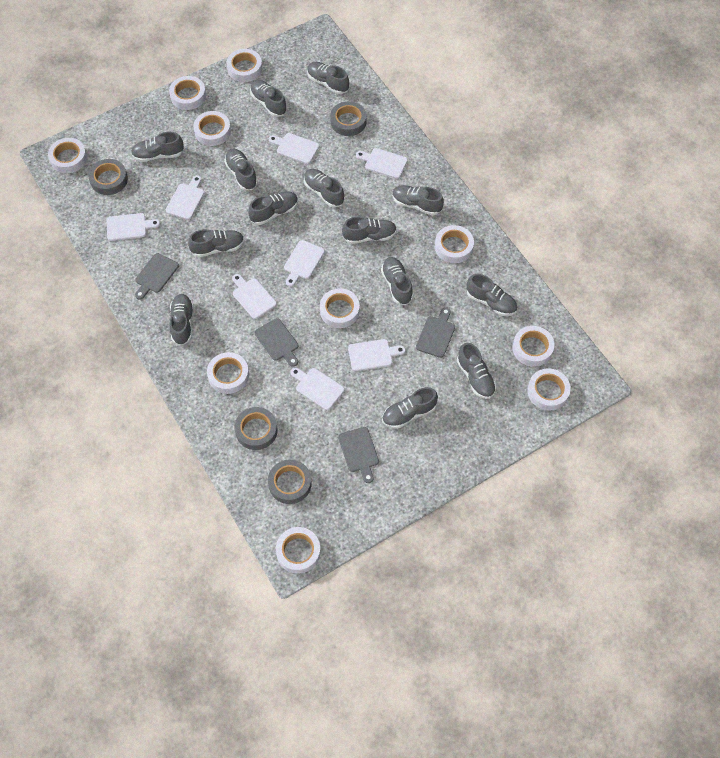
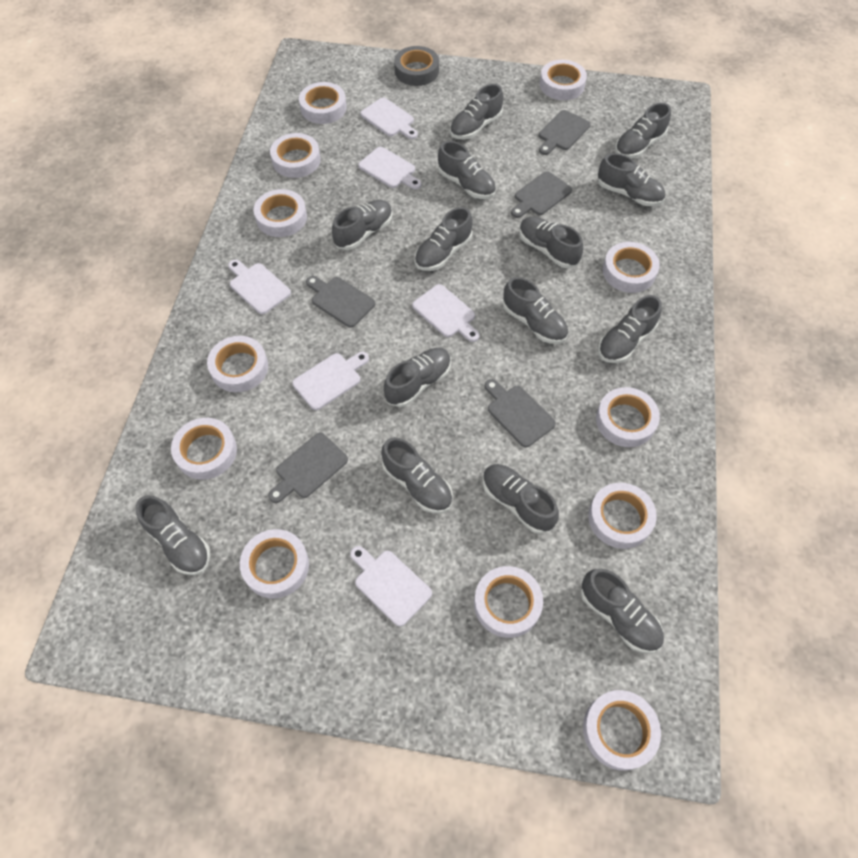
grey cutting board: [135,253,179,300] [255,318,298,367] [338,427,379,483] [416,307,455,358] = 4 -> [268,433,348,503] [306,276,375,328] [485,379,556,448] [511,171,572,218] [539,110,591,155] = 5
grey tape: [88,159,128,195] [235,407,278,450] [268,460,312,504] [330,101,367,136] = 4 -> [394,46,439,86] = 1
white cutting board: [106,213,160,241] [166,175,204,220] [232,274,277,319] [269,133,319,164] [284,240,325,287] [290,368,345,410] [348,339,405,371] [356,148,408,179] = 8 -> [228,260,291,314] [292,352,369,410] [350,546,432,626] [358,147,421,189] [360,98,418,139] [412,284,480,342] = 6
white tape: [48,138,87,173] [169,76,206,110] [193,111,231,146] [207,352,249,394] [226,49,262,82] [276,527,321,574] [320,288,360,328] [435,225,474,263] [512,326,555,367] [527,368,571,410] = 10 -> [171,418,237,480] [207,336,268,392] [240,529,309,598] [254,189,307,237] [270,133,321,178] [299,82,347,124] [474,566,543,638] [540,60,587,100] [583,690,661,771] [588,483,657,549] [596,387,660,447] [603,242,660,293] = 12

